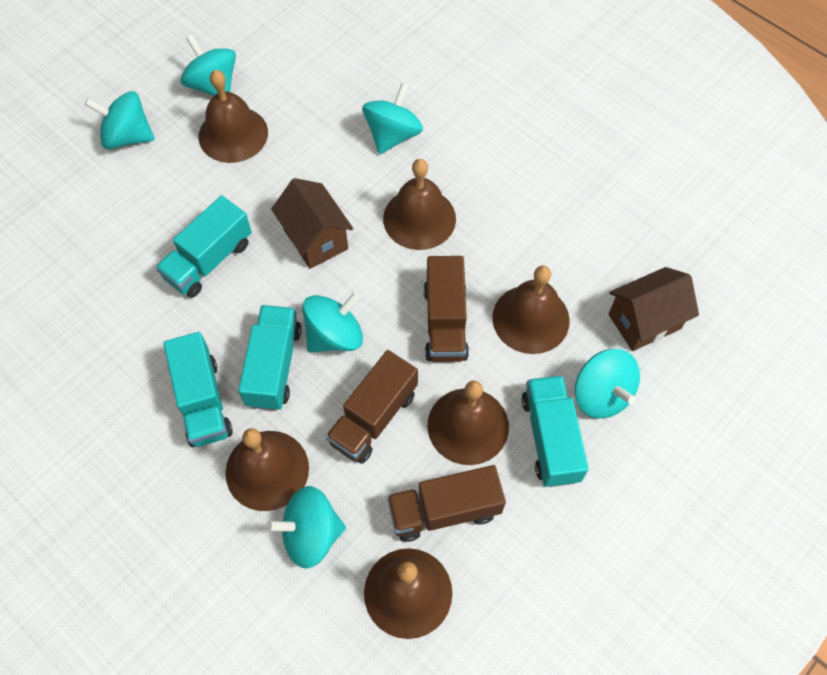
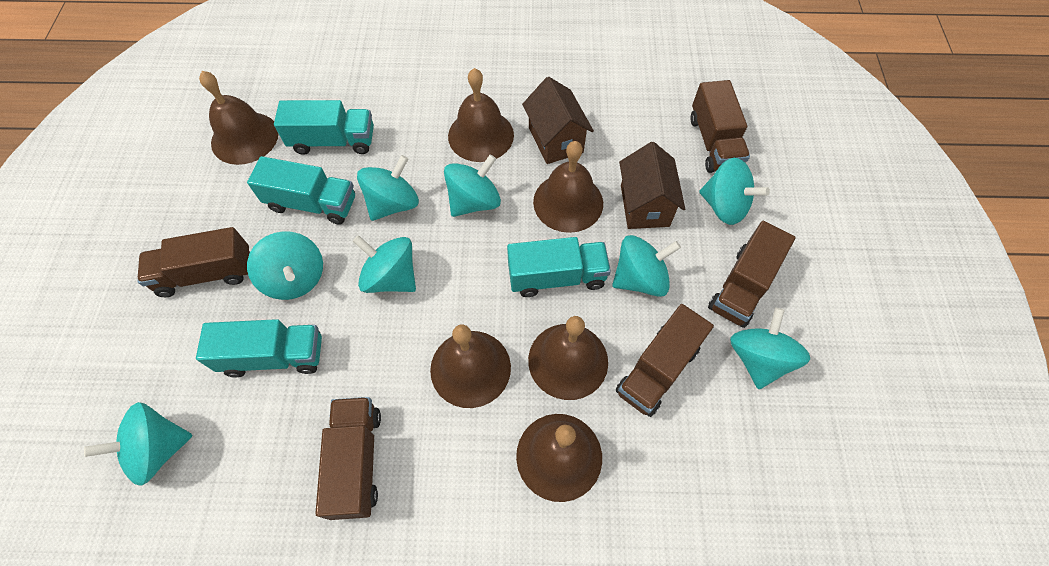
brown truck: [326,350,418,464] [387,465,506,542] [424,256,469,362] = 3 -> [138,227,250,297] [315,397,381,520] [616,304,714,417] [691,80,750,173] [708,221,796,328] = 5
turquoise spinning top: [85,91,155,150] [180,34,236,96] [267,486,346,568] [302,292,363,352] [362,83,423,154] [575,349,640,419] = 6 -> [84,402,193,486] [247,231,323,300] [353,235,416,293] [357,155,419,221] [444,154,501,217] [612,235,681,297] [699,158,770,225] [730,308,810,389] = 8

